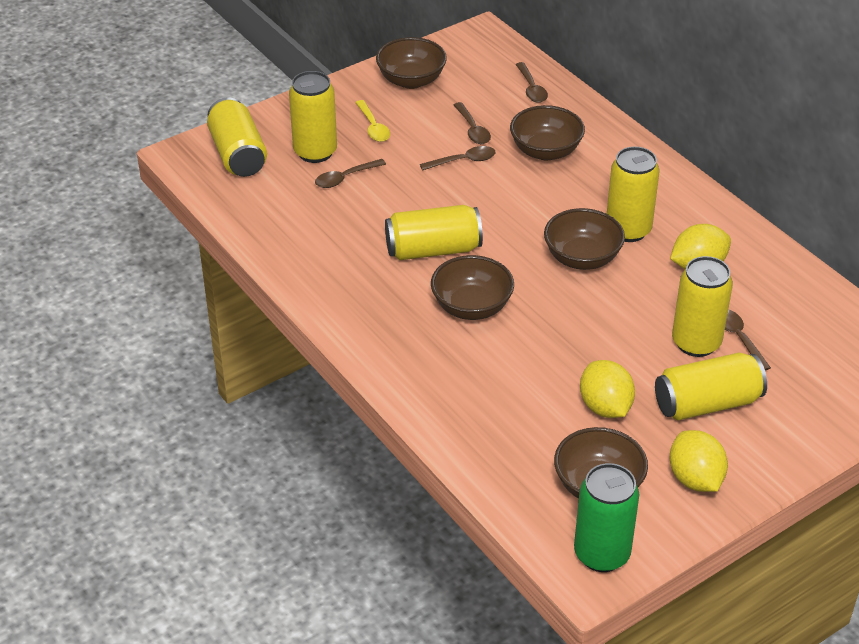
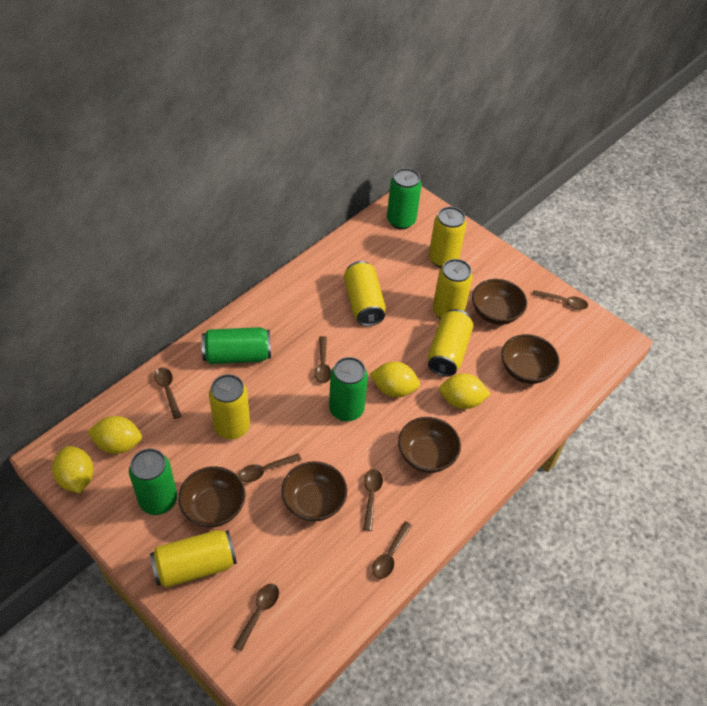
brown spoon: [315,159,386,188] [420,146,496,171] [454,102,491,144] [516,62,548,103] [725,309,771,371] = 5 -> [154,367,181,419] [233,584,279,651] [238,453,302,482] [314,336,331,383] [363,469,383,531] [372,521,412,579] [532,290,588,310] = 7
green can: [574,463,639,572] = 1 -> [129,449,177,515] [202,327,271,364] [329,357,368,422] [387,168,422,229] = 4
yellow lemon: [580,360,635,418] [670,224,731,269] [670,430,728,492] = 3 -> [52,446,94,493] [88,416,142,454] [370,362,420,397] [439,373,491,409] = 4
yellow spoon: [355,100,390,142] = 1 -> none = 0

